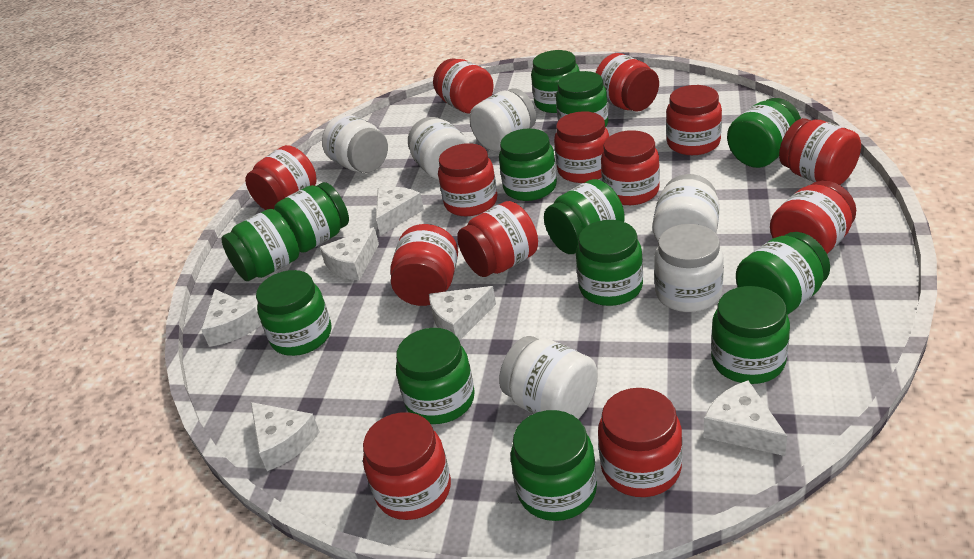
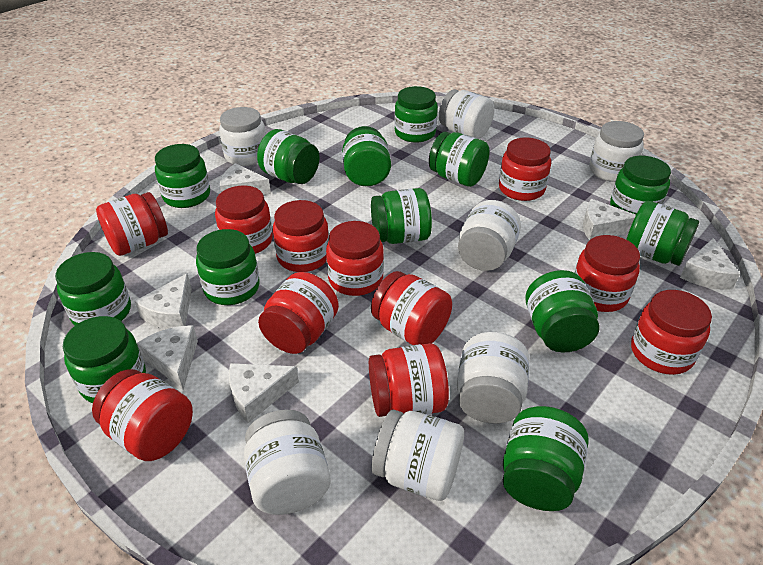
red jar: [245,145,317,210] [363,412,451,520] [390,224,458,306] [433,58,494,114] [438,143,497,216] [457,201,538,277] [554,111,609,183] [595,53,659,112] [598,388,682,497] [601,130,660,205] [666,85,722,155] [770,181,856,254] [779,118,861,185] = 13 -> [92,369,193,461] [96,192,168,256] [215,186,273,254] [258,272,339,354] [273,200,329,272] [326,221,384,296] [369,343,449,417] [371,271,452,345] [499,138,551,201] [574,235,640,312] [631,290,712,375] = 11
white jar: [322,114,388,173] [408,117,469,180] [470,88,536,151] [499,336,598,419] [653,174,720,241] [654,224,724,312] = 6 -> [219,107,266,166] [244,410,331,515] [372,409,464,501] [439,89,494,139] [457,332,529,424] [458,200,521,271] [589,121,644,182] = 7

